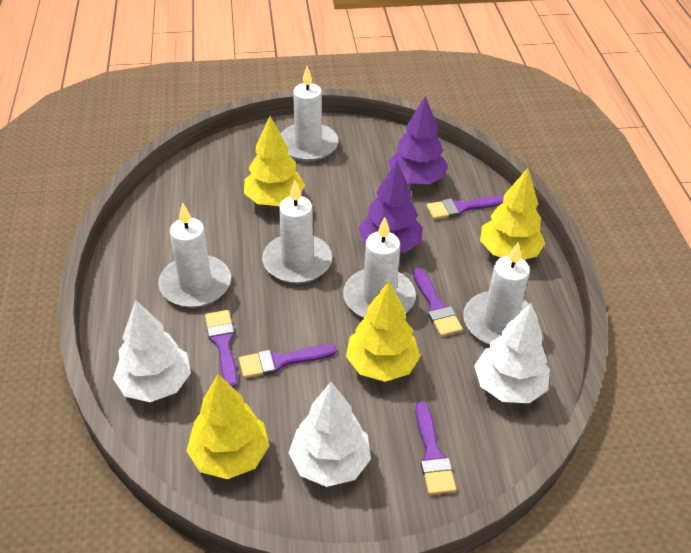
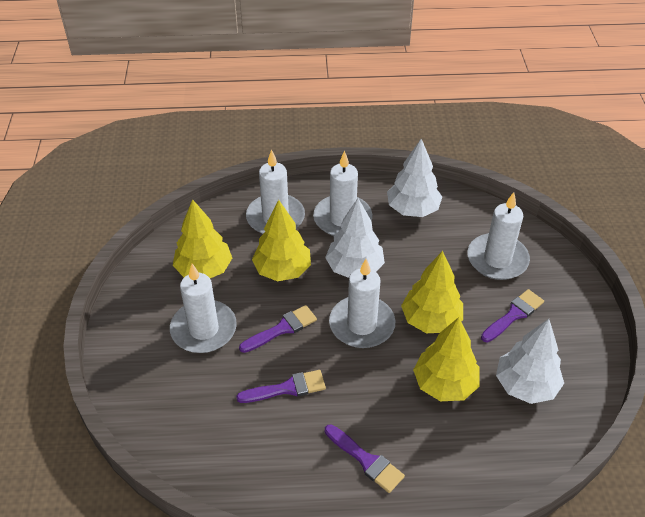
purple brush: [205,310,238,388] [239,345,337,378] [413,268,463,337] [415,401,456,495] [426,196,504,219] = 5 -> [236,370,326,403] [239,305,317,353] [325,424,405,493] [481,289,544,342] = 4
purple tree: [358,161,423,253] [388,96,448,184] = 2 -> none = 0

